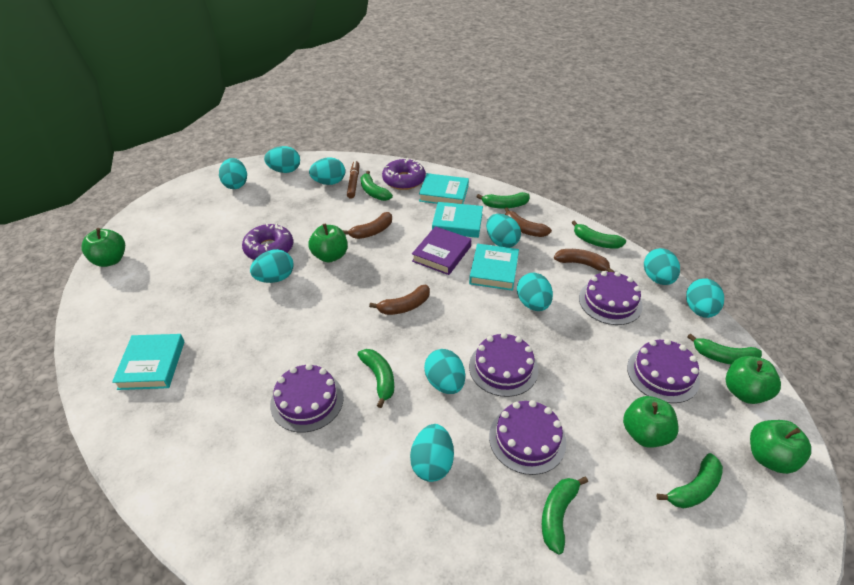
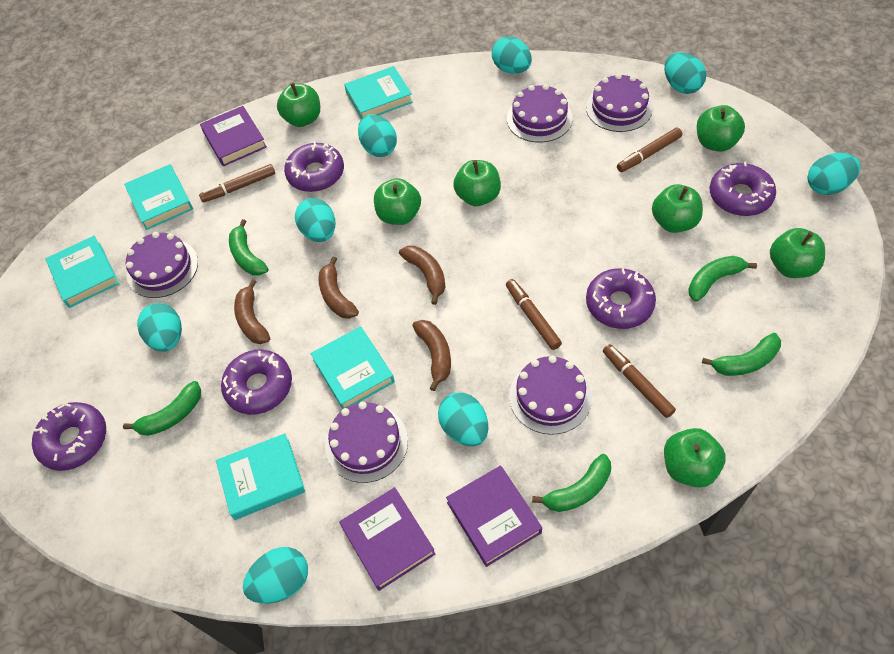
brown marker: [347,161,359,199] = 1 -> [199,164,275,203] [506,279,562,350] [603,344,676,418] [617,128,682,172] = 4
green apple: [81,228,125,267] [308,223,348,263] [623,396,679,448] [726,356,781,404] [750,420,811,474] = 5 -> [277,83,320,127] [374,178,421,225] [453,160,501,206] [652,184,703,233] [664,428,726,488] [697,105,745,152] [770,228,825,278] = 7
green banana: [357,349,394,408] [361,171,393,201] [476,192,530,209] [542,477,588,554] [571,220,626,249] [656,453,723,508] [687,333,762,364] = 7 -> [123,381,201,436] [229,219,268,276] [532,454,611,512] [688,256,757,302] [702,333,781,376] = 5
purple book: [412,226,472,275] = 1 -> [200,106,267,166] [339,487,435,591] [446,466,542,567] = 3
purple donut: [242,223,293,260] [382,158,426,190] = 2 -> [32,402,106,471] [221,350,292,415] [284,141,344,192] [586,268,656,329] [710,161,776,216] = 5
turquoise book: [112,334,184,390] [419,173,469,204] [432,202,483,238] [469,244,519,291] = 4 -> [45,235,119,308] [124,164,193,230] [216,433,305,520] [310,326,395,409] [344,66,413,119] = 5
turquoise egg: [219,158,247,189] [250,249,294,283] [264,146,300,173] [309,157,345,185] [410,424,454,482] [424,349,465,394] [486,214,521,248] [517,273,553,311] [644,248,680,285] [686,278,724,318] = 10 -> [137,303,182,352] [243,547,308,604] [295,198,335,242] [358,114,397,157] [438,392,488,446] [492,36,532,74] [664,52,706,94] [807,153,860,195] = 8

